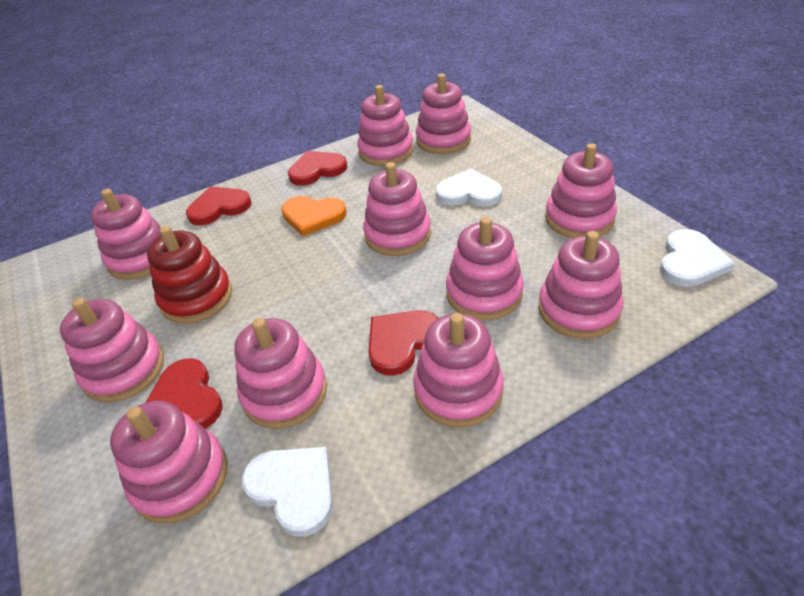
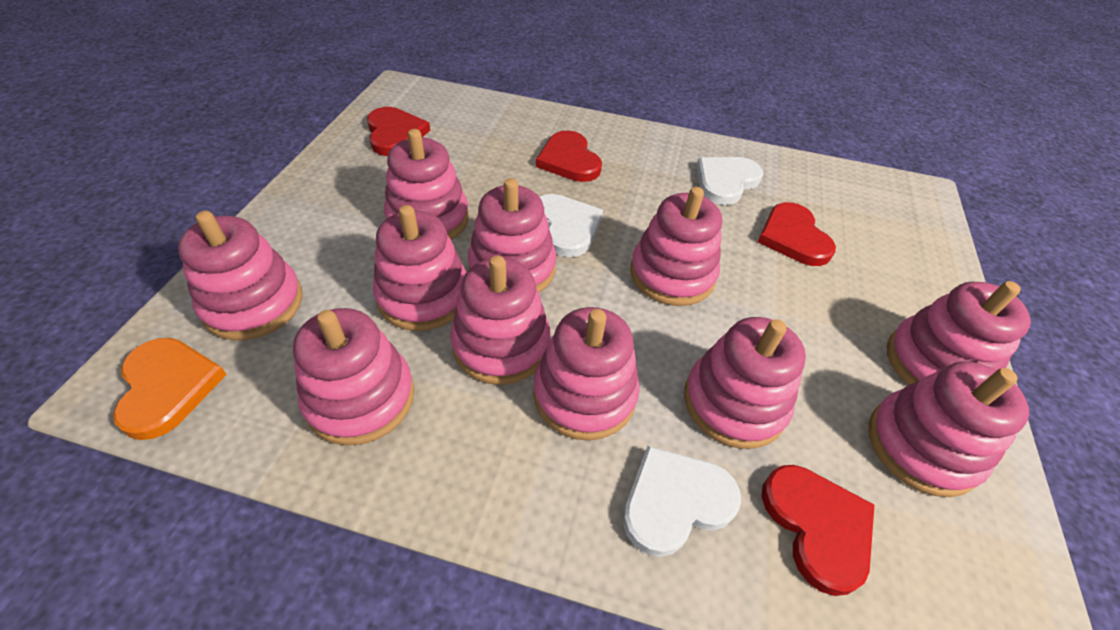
red stacking toy: [147,226,232,324] = 1 -> none = 0

